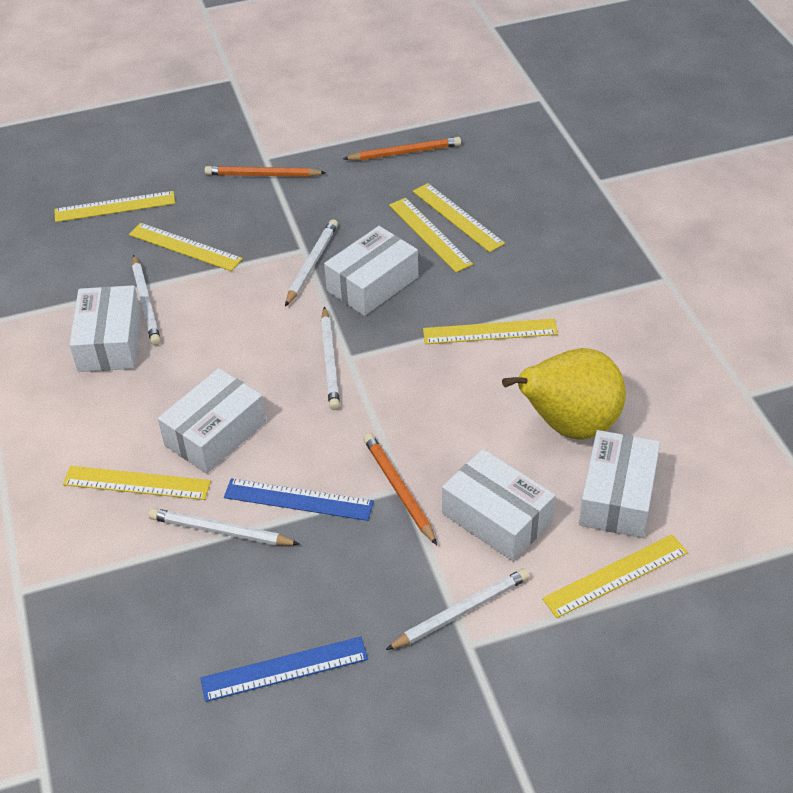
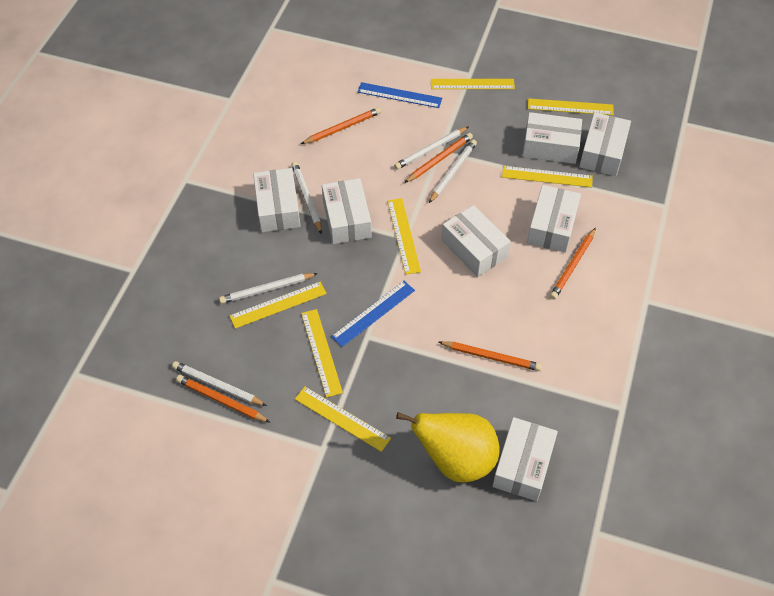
orange pencil: [204,166,326,177] [343,137,461,161] [363,433,437,545] = 3 -> [176,375,271,423] [301,107,381,144] [404,133,473,183] [439,341,542,371] [550,228,596,299] = 5
white box: [69,285,141,372] [158,368,266,473] [324,226,418,316] [442,449,555,561] [579,430,660,538] = 5 -> [253,168,301,232] [322,178,372,244] [441,205,511,277] [492,417,558,501] [522,112,582,164] [527,185,581,253] [579,112,631,176] = 7

